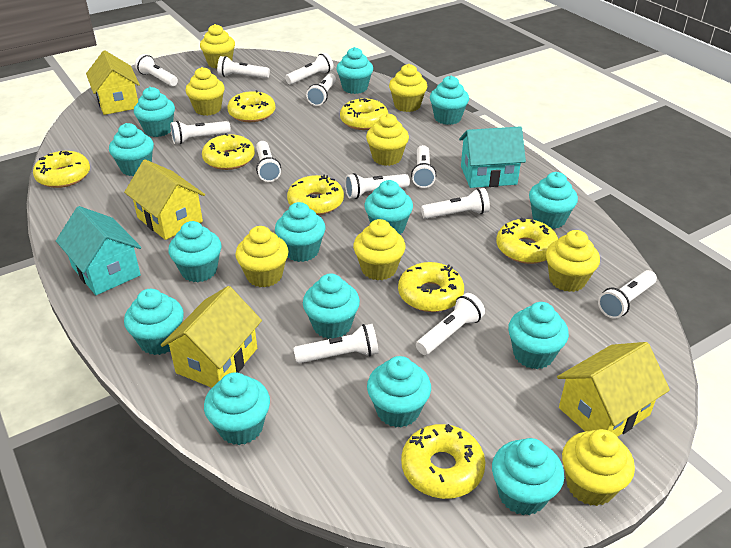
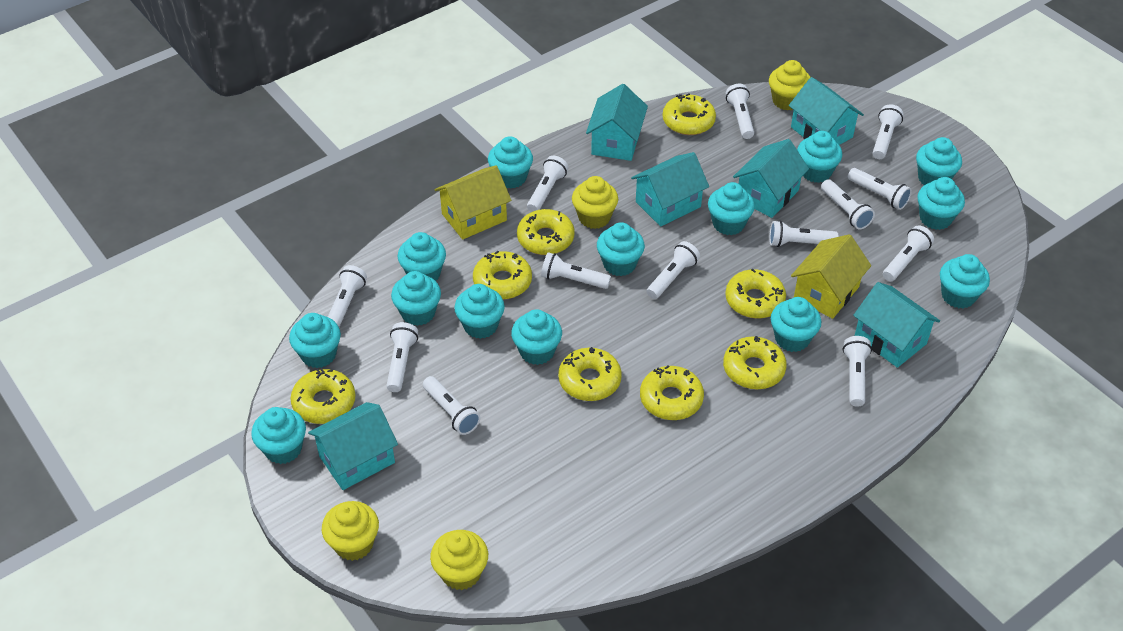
turquoise house: [56,206,141,295] [459,126,526,188] = 2 -> [308,402,398,490] [586,84,648,161] [631,152,709,227] [733,139,809,218] [789,77,864,145] [853,282,940,368] = 6
white flashlight: [135,54,178,86] [170,121,231,144] [217,56,270,78] [256,141,281,182] [285,53,334,85] [293,324,379,363] [306,73,336,106] [345,173,410,199] [411,145,436,188] [416,293,485,355] [421,188,490,219] [598,270,657,319] = 12 -> [328,265,367,327] [386,322,418,392] [423,376,480,435] [527,156,568,212] [541,252,611,289] [646,241,700,299] [726,84,754,139] [769,220,838,247] [821,179,875,230] [843,336,872,407] [848,168,912,210] [872,104,903,159] [883,226,934,281] = 13
yellow cupcake: [185,67,225,116] [200,24,235,69] [235,226,289,288] [353,219,405,280] [366,113,409,166] [389,64,427,112] [546,230,600,292] [562,429,635,506] = 8 -> [322,501,379,561] [430,530,488,590] [572,176,618,229] [769,60,811,110] = 4
yellow house: [86,50,140,115] [124,159,205,240] [161,286,262,388] [557,342,670,437] = 4 -> [434,165,511,240] [791,234,871,319] = 2

